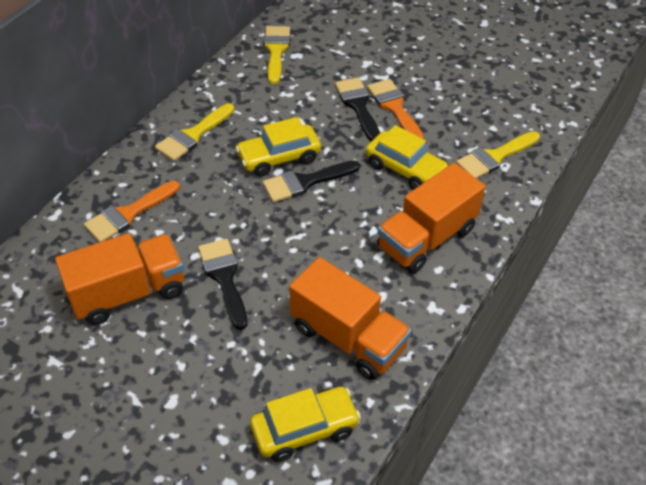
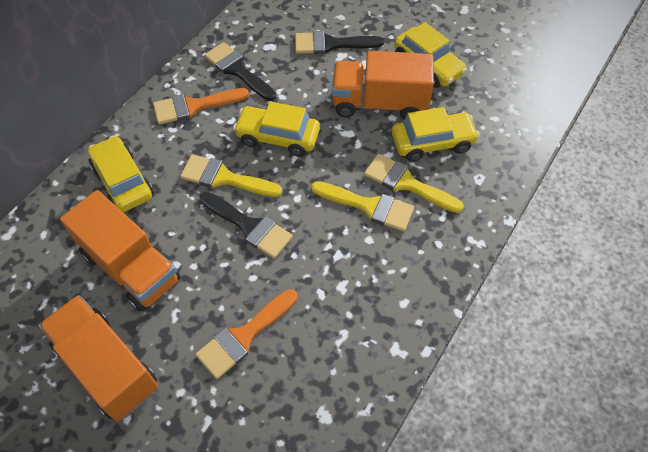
yellow car: [236,117,321,177] [250,387,361,462] [366,125,448,190] = 3 -> [88,135,153,212] [233,101,320,157] [392,107,480,162] [394,22,467,88] = 4

